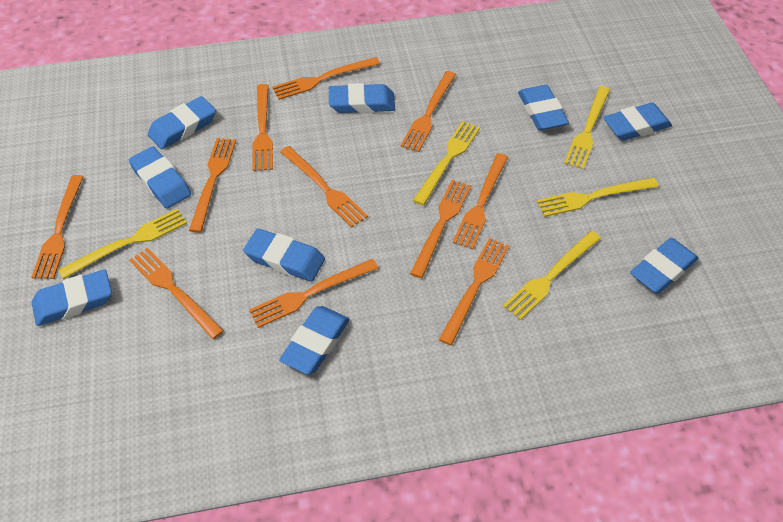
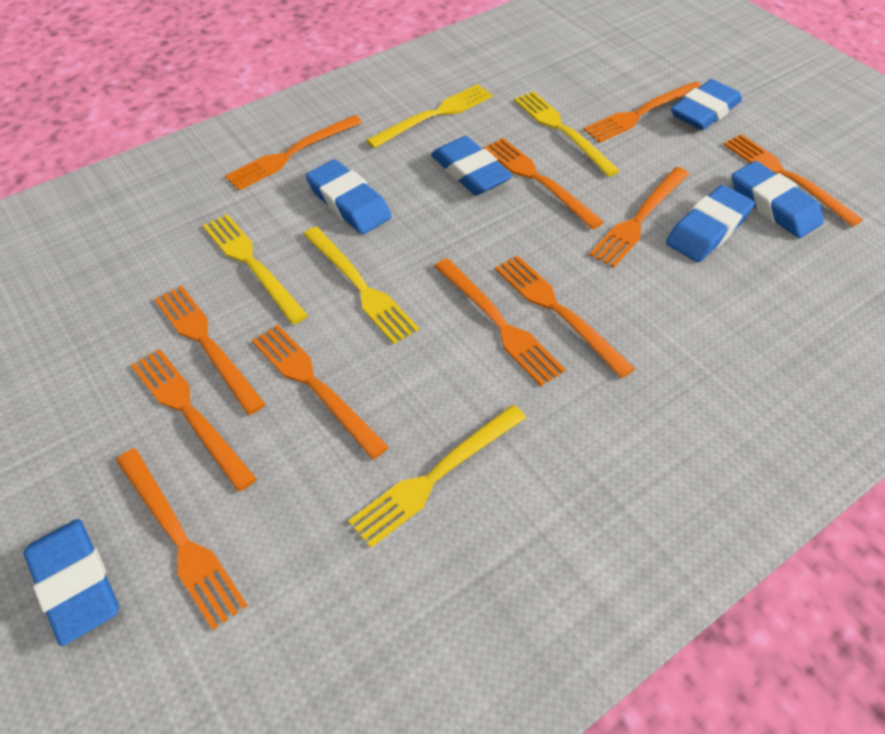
blue eraser: [32,269,112,326] [129,146,191,208] [148,96,216,149] [243,228,325,282] [279,306,350,375] [329,83,395,113] [518,85,569,130] [603,103,672,141] [630,238,698,294] = 9 -> [24,519,119,646] [306,159,392,234] [431,136,513,195] [666,185,755,262] [671,79,742,130] [732,161,824,238] = 6

